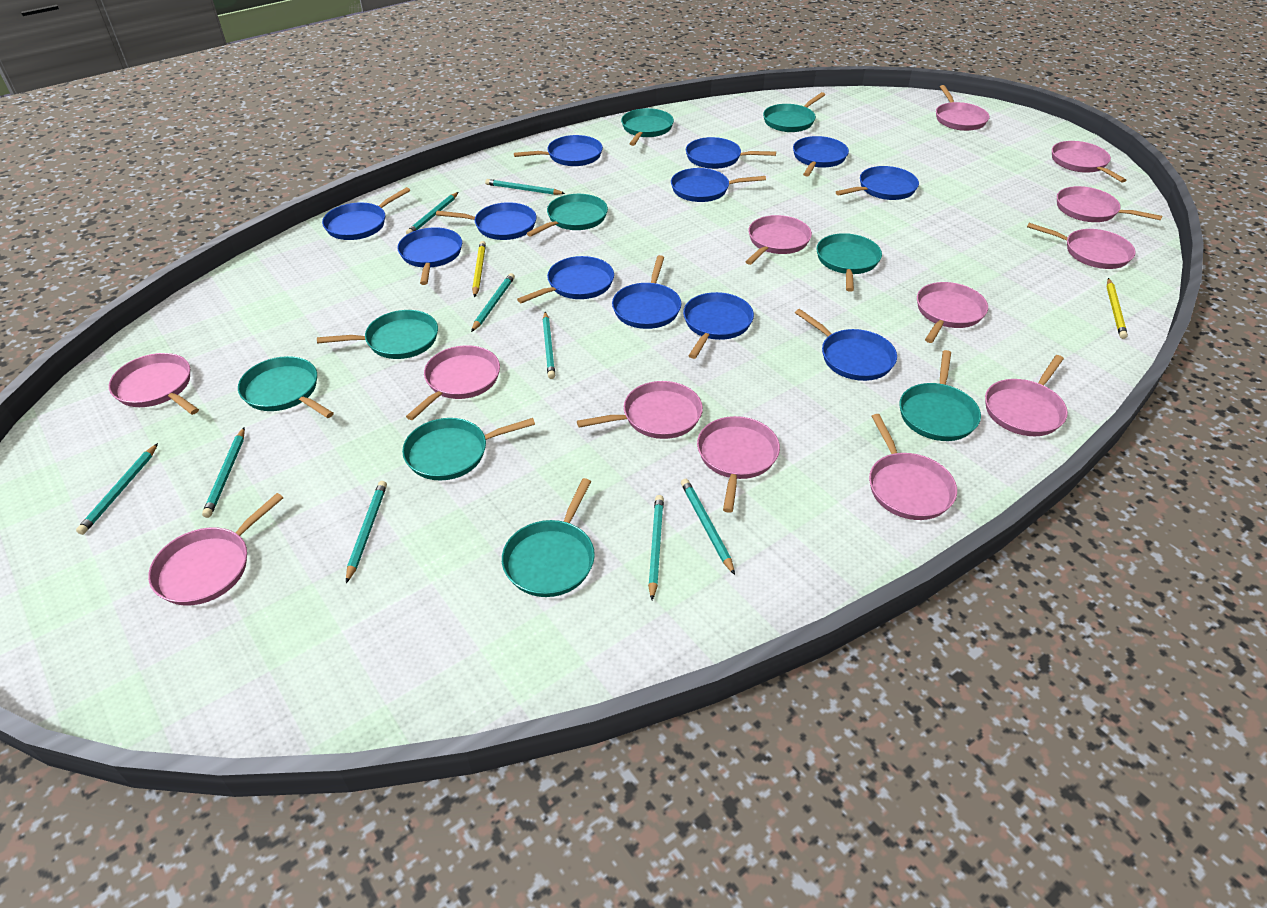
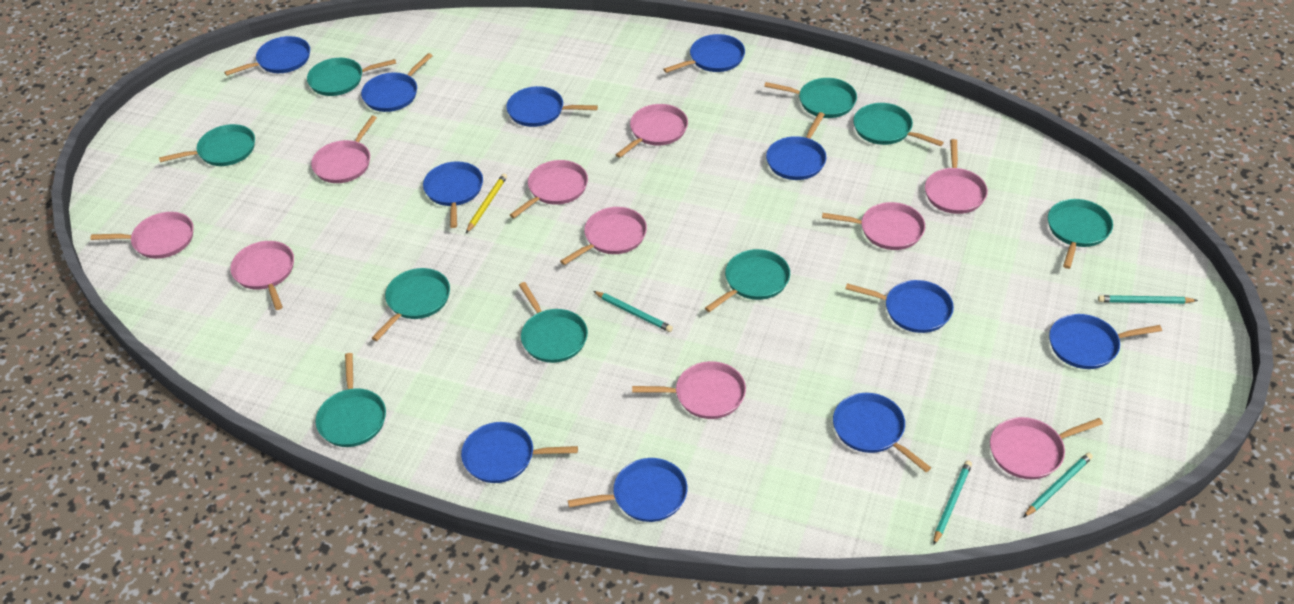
blue pan: [322,187,410,240] [398,227,462,285] [436,202,536,240] [514,135,603,166] [517,256,614,303] [612,255,682,329] [671,168,766,202] [683,292,754,359] [686,137,776,169] [793,136,849,177] [795,309,897,381] [836,166,919,200] = 12 -> [225,36,310,76] [361,53,433,112] [423,161,483,228] [461,422,578,483] [506,86,598,127] [568,458,688,522] [663,34,745,73] [766,112,826,180] [833,393,931,472] [845,280,954,333] [1049,314,1162,369] = 11
pink pan: [109,353,199,415] [148,493,284,605] [406,345,500,420] [577,381,703,439] [697,416,780,513] [745,215,812,265] [869,414,957,520] [917,282,988,343] [936,85,990,131] [985,355,1068,436] [1027,223,1136,269] [1052,141,1126,183] [1057,186,1162,222] = 13 -> [90,212,194,259] [230,241,294,310] [311,116,377,183] [510,160,588,218] [560,207,647,265] [616,104,688,158] [632,361,746,419] [822,202,925,250] [925,139,988,214] [990,417,1103,479] = 10
turquoise pencil: [76,443,158,535] [202,427,245,518] [346,481,387,583] [406,192,458,234] [471,273,515,332] [485,179,565,195] [543,312,555,379] [648,495,664,600] [681,479,735,575] = 9 -> [593,291,673,332] [933,460,972,545] [1024,452,1093,517] [1098,295,1198,304] = 4
yellow pencil: [472,241,486,297] [1107,278,1128,339] = 2 -> [466,173,507,233] = 1

